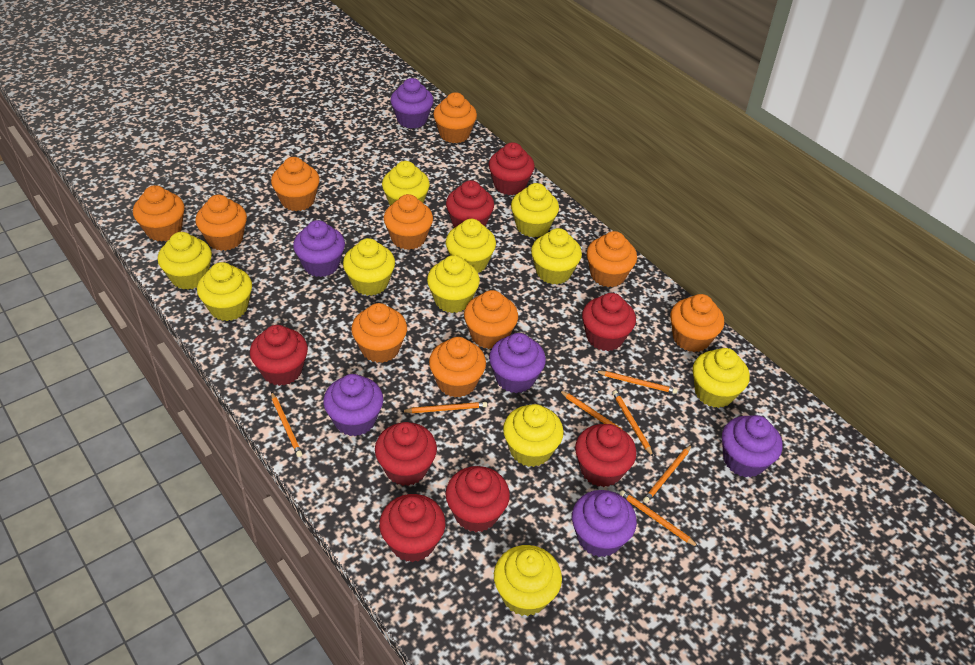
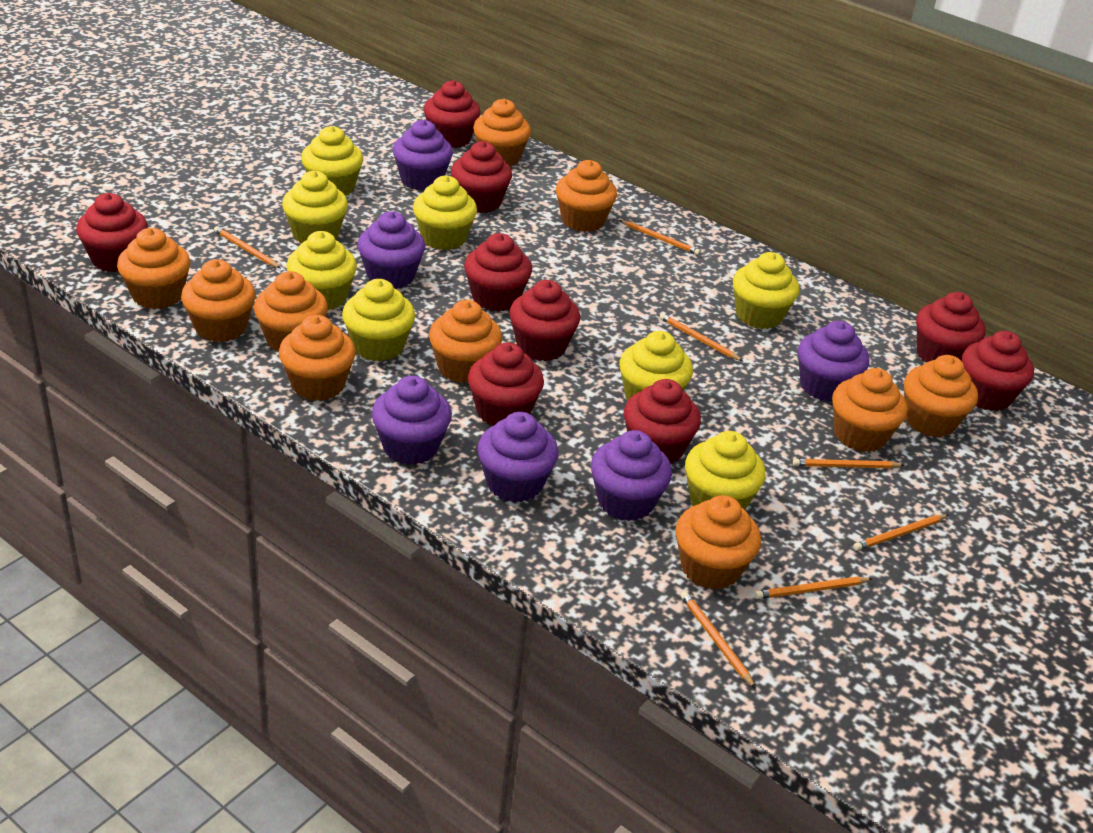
red cupcake: [250,325,308,386] [375,422,437,486] [379,494,445,562] [446,180,494,228] [446,466,510,532] [489,142,535,195] [575,424,637,487] [582,293,636,351] = 8 -> [76,193,148,272] [424,80,481,148] [451,141,512,213] [464,233,532,312] [468,342,544,426] [509,280,580,361] [624,379,701,464] [916,292,985,362] [962,331,1034,411] = 9
yellow cupcake: [158,232,212,290] [197,262,252,321] [343,238,395,296] [382,161,430,205] [427,255,480,313] [446,219,496,273] [494,545,562,616] [503,404,564,467] [511,183,559,238] [531,228,582,284] [693,348,750,408] = 11 -> [282,171,348,243] [286,231,357,311] [301,126,363,196] [342,279,415,361] [413,176,477,250] [620,331,693,401] [685,431,766,510] [733,252,800,329] = 8

